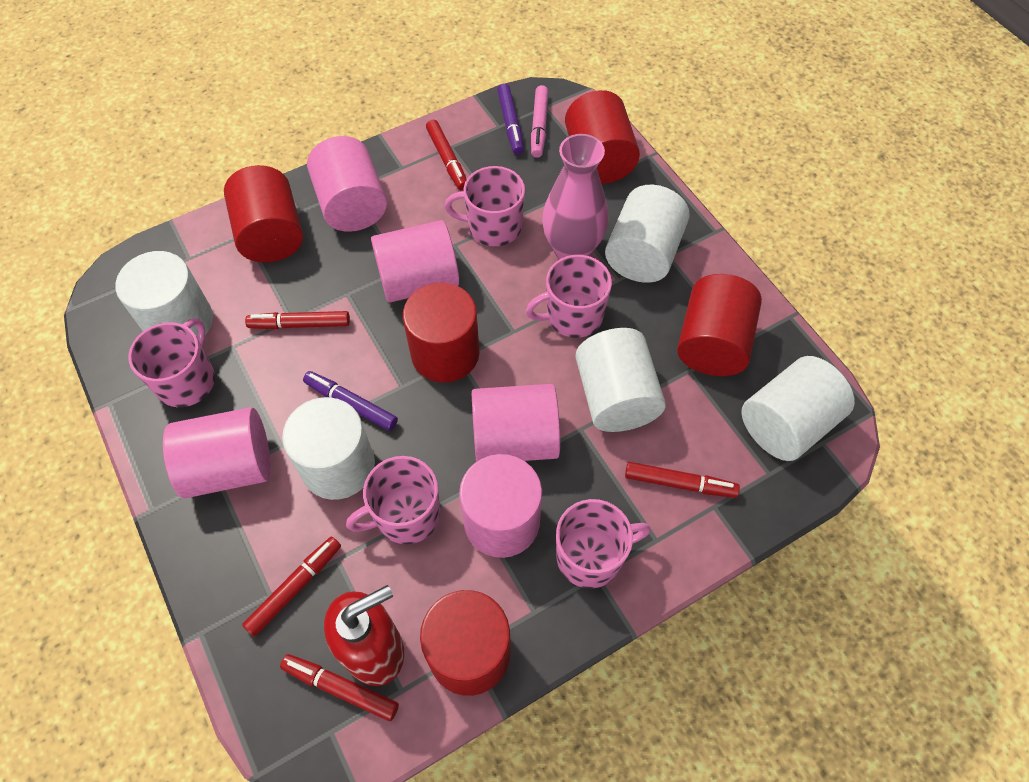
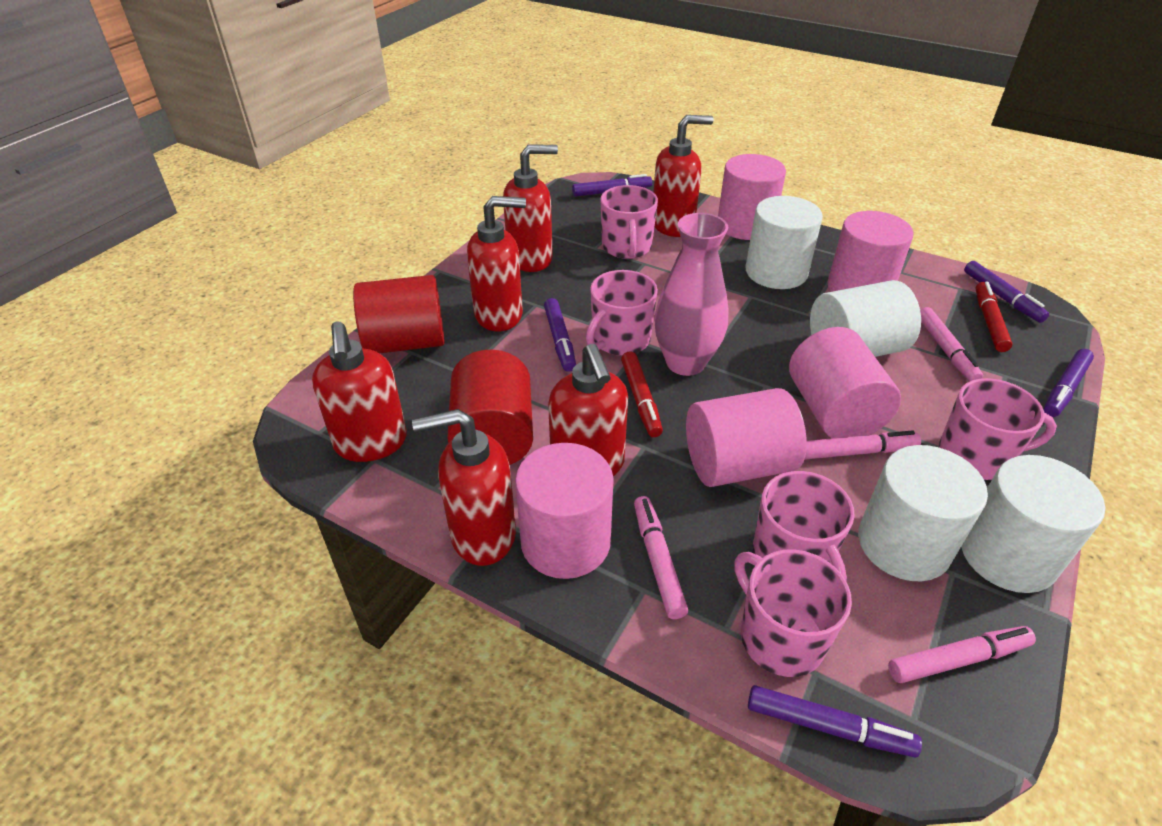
pink marker: [531,85,548,158] = 1 -> [634,496,688,619] [804,430,921,460] [888,626,1036,683] [920,307,983,382] = 4
purple marker: [303,371,398,431] [497,83,524,155] = 2 -> [544,298,576,372] [572,174,652,197] [748,685,922,757] [964,261,1049,323] [1044,349,1094,417] = 5
red cylinder: [224,165,303,262] [403,282,480,383] [420,590,510,696] [565,90,640,184] [677,274,762,376] = 5 -> [353,275,445,353] [447,350,533,465] = 2
red marker: [242,537,341,637] [245,311,350,329] [280,654,399,721] [426,120,467,190] [625,462,740,498] = 5 -> [621,351,663,437] [975,281,1013,352] = 2
red soap dispenser: [324,585,404,686] = 1 -> [312,321,407,462] [412,409,516,566] [467,196,526,332] [503,144,558,272] [548,344,628,476] [654,115,713,237] = 6
white cylinder: [116,251,213,337] [282,397,375,500] [575,328,666,432] [605,185,689,283] [741,356,855,461] = 5 -> [745,196,823,289] [810,280,921,357] [858,445,988,581] [961,455,1105,593] = 4

